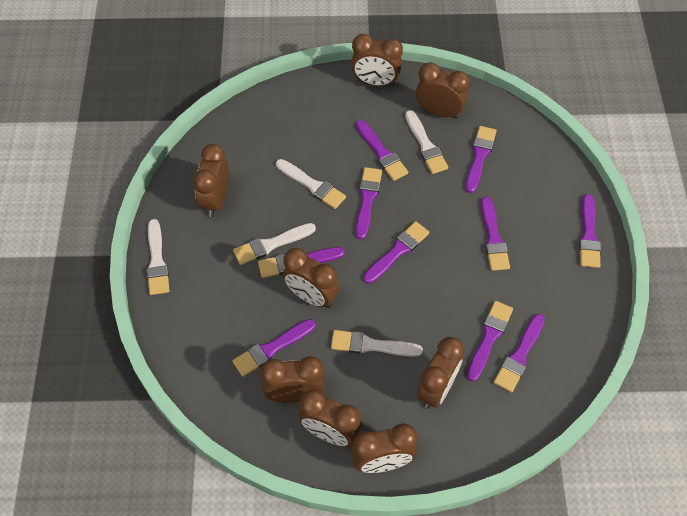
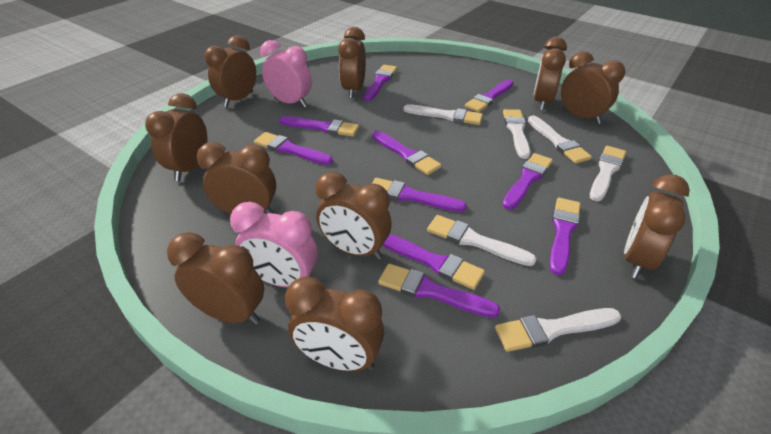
brown clock: [193,144,229,217] [260,356,324,403] [283,248,340,308] [299,390,362,446] [351,34,403,86] [351,423,418,473] [416,62,470,119] [417,337,464,409] = 8 -> [145,93,207,181] [167,232,264,324] [197,142,276,214] [205,35,256,107] [285,277,384,371] [316,172,392,260] [338,27,366,99] [533,37,567,111] [561,51,625,124] [624,174,690,278] = 10
pink clock: none = 0 -> [230,202,318,287] [260,40,312,107] = 2
white brush: [147,219,169,295] [233,223,316,265] [276,159,346,209] [331,330,423,357] [405,110,448,174] = 5 -> [403,104,483,125] [427,215,537,266] [495,308,621,352] [503,109,531,159] [528,115,592,164] [590,146,626,201] = 6

